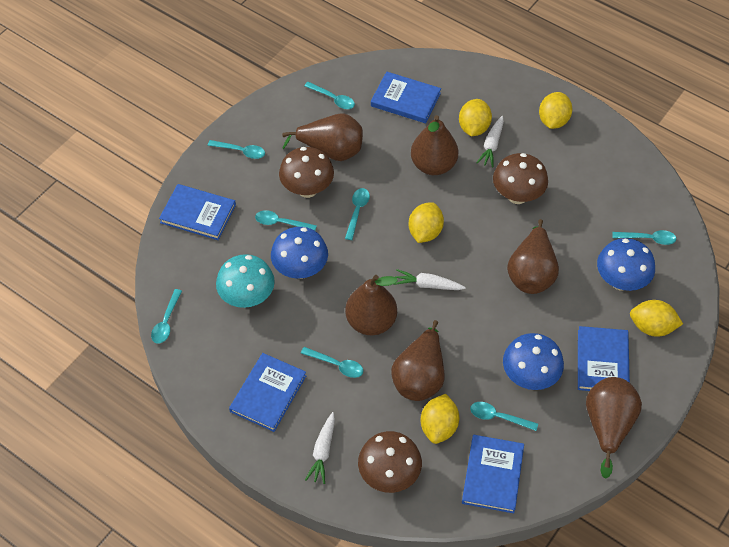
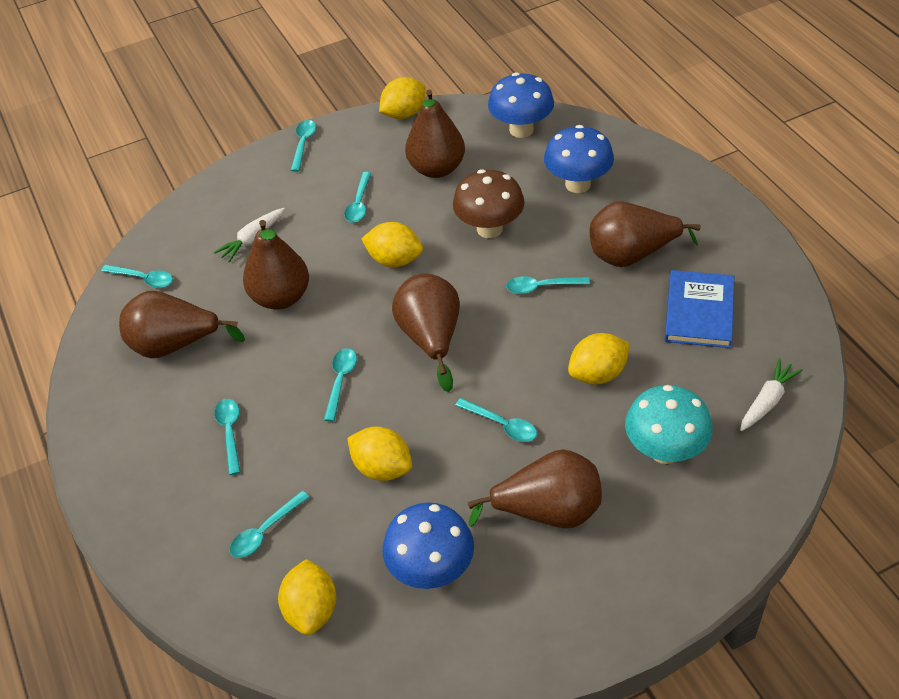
blue book: [159,184,236,240] [229,353,306,432] [371,71,441,123] [462,435,524,513] [578,326,630,391] = 5 -> [665,270,734,348] = 1
brown mushroom: [279,147,334,198] [358,431,422,493] [493,153,548,204] = 3 -> [453,169,525,238] = 1
white carrot: [305,412,335,484] [394,269,466,290] [476,116,504,167] = 3 -> [214,208,285,263] [740,358,803,431] = 2

